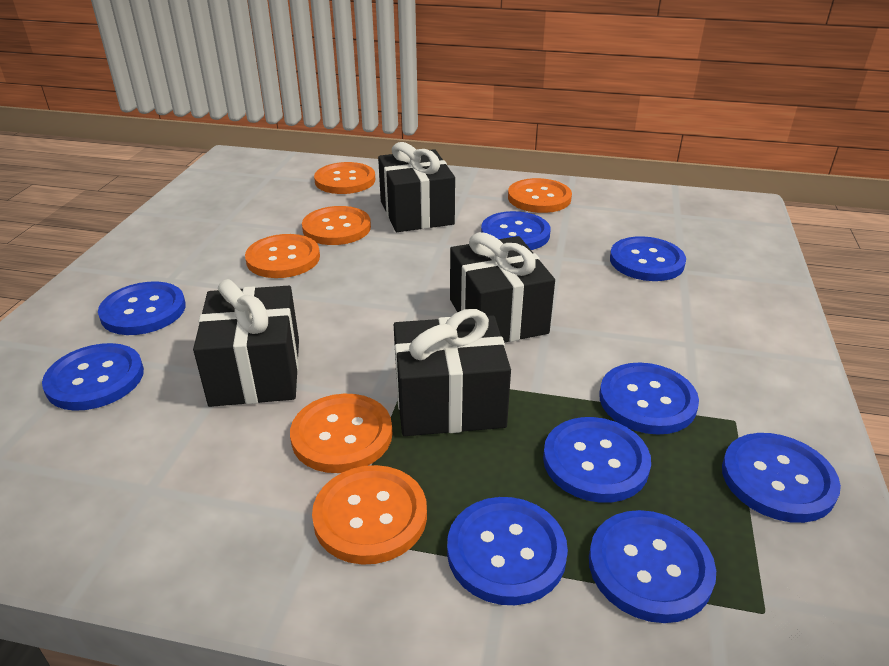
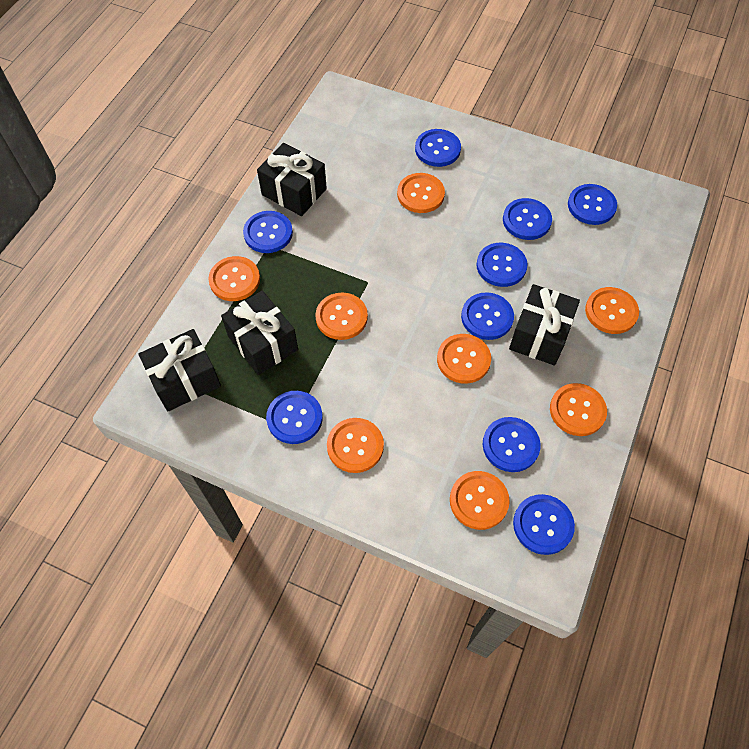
orange button: [245,234,320,278] [290,394,392,473] [302,206,371,245] [312,465,427,565] [314,162,375,194] [508,178,572,213] = 6 -> [208,256,260,301] [315,293,368,340] [327,418,384,473] [397,173,445,213] [437,334,491,384] [450,471,510,530] [550,383,607,436] [585,287,639,334] = 8

